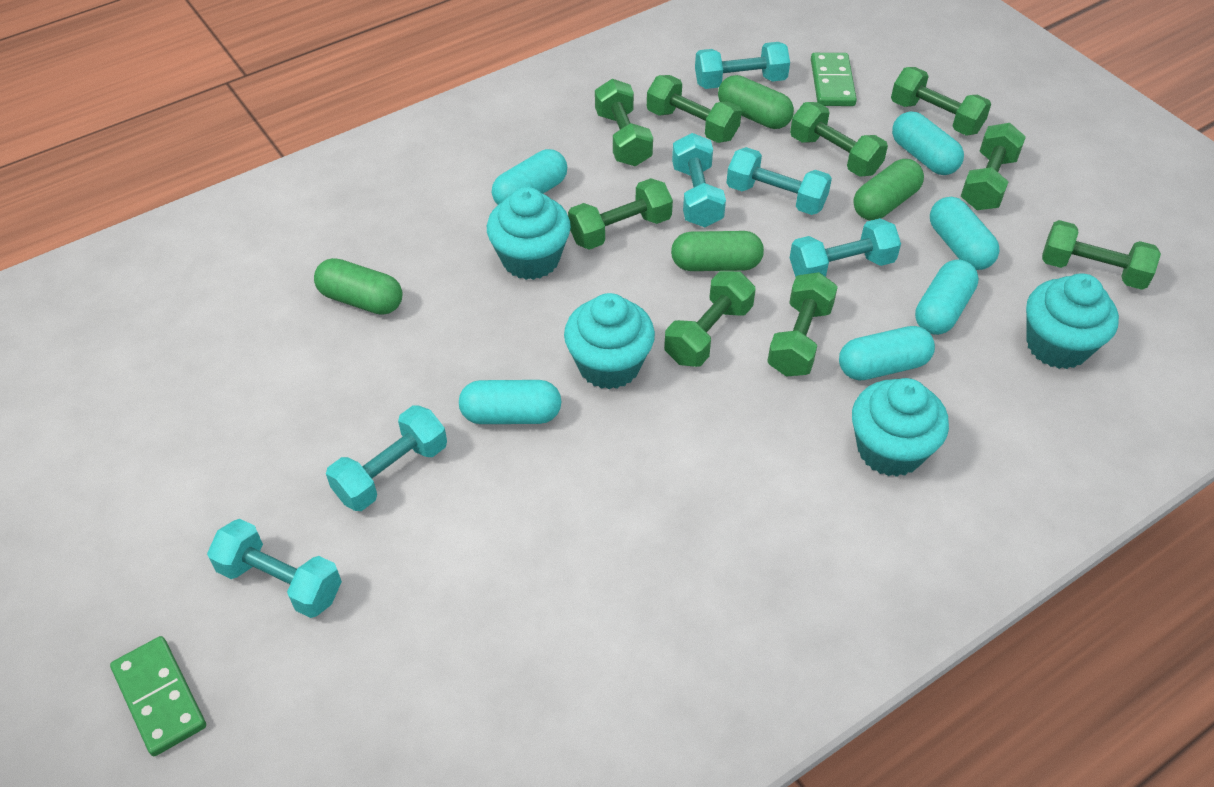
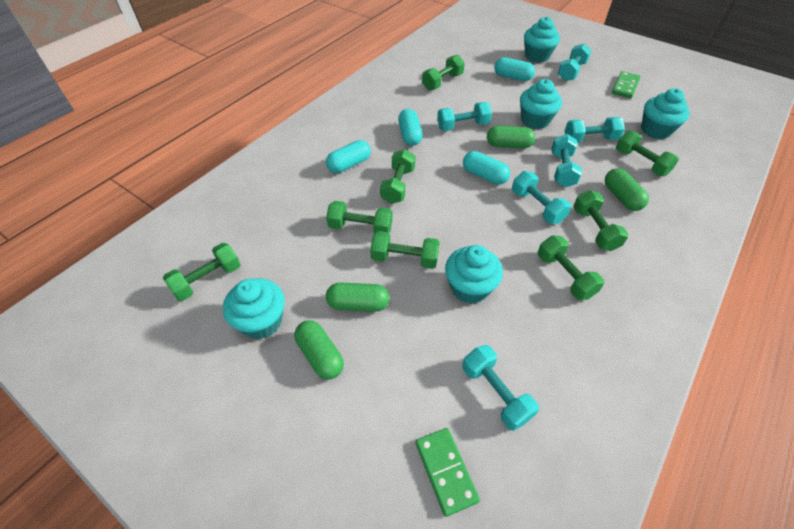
green dumbbell: [568,178,673,250] [595,79,653,166] [647,75,742,143] [664,271,756,367] [767,272,838,377] [790,102,888,177] [891,67,991,136] [961,123,1026,210] [1042,220,1161,290] = 9 -> [163,243,241,301] [326,201,393,233] [370,231,440,269] [380,149,415,204] [422,55,465,90] [538,235,604,300] [573,190,629,251] [616,130,679,176] = 8
turquoise capsule: [459,380,562,424] [492,149,567,205] [839,326,935,380] [892,111,964,175] [915,259,979,335] [930,197,1000,270] = 6 -> [326,140,371,173] [398,109,422,146] [463,151,510,185] [494,57,535,81] = 4
turquoise cupcake: [487,187,571,280] [564,293,655,389] [852,378,949,477] [1026,273,1119,369] = 4 -> [223,278,285,339] [445,245,503,304] [520,79,562,129] [524,17,560,63] [641,88,690,139] = 5

